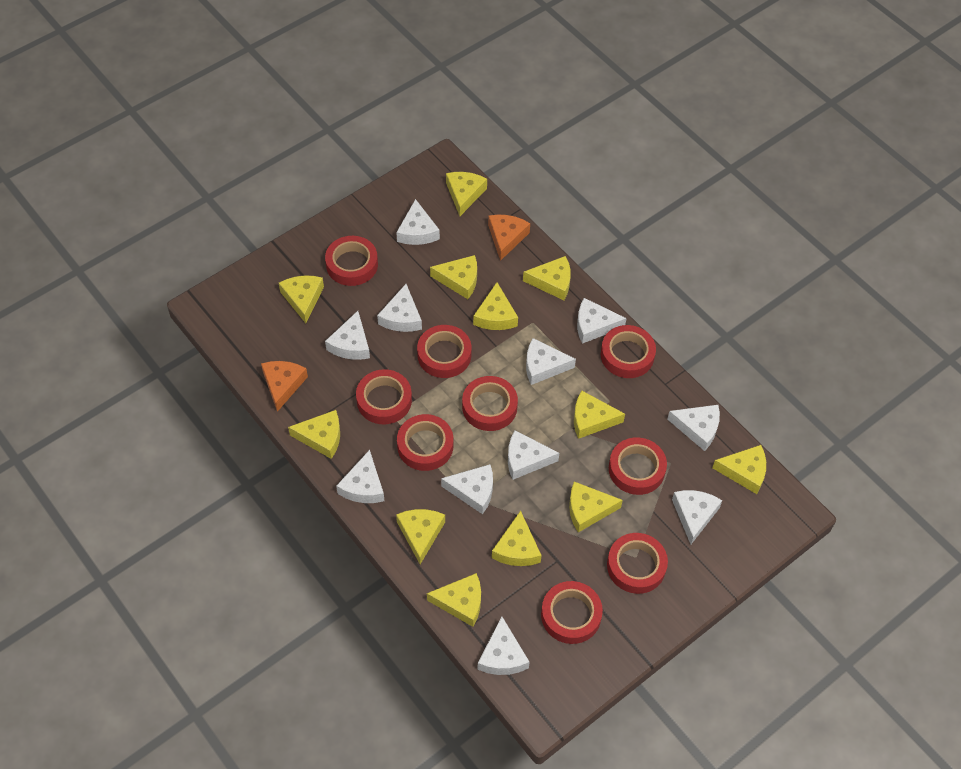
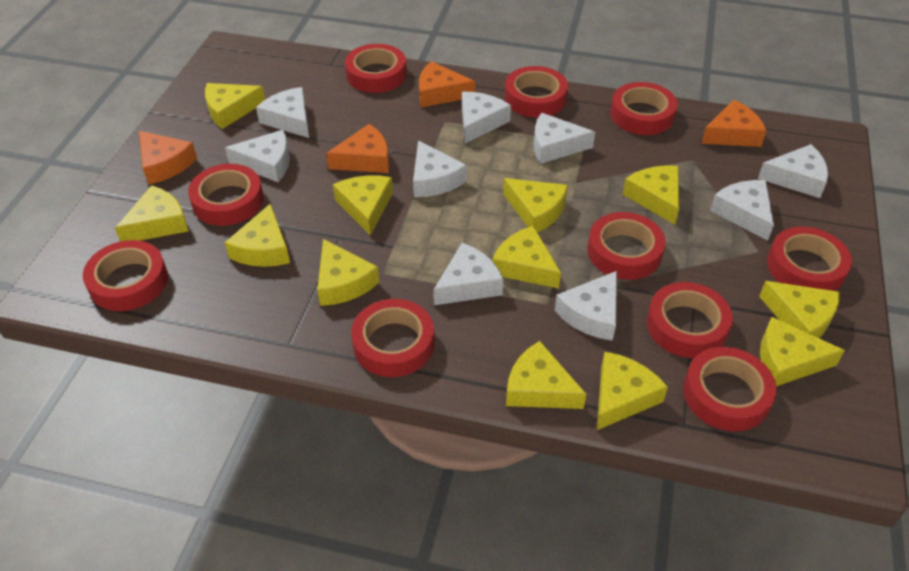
orange cheese: [261,361,308,412] [488,215,530,261] = 2 -> [139,131,197,185] [326,124,389,173] [419,61,475,107] [701,100,766,147] = 4
red tape: [325,236,378,286] [356,369,412,424] [397,414,453,471] [417,325,471,378] [462,376,518,431] [541,581,603,644] [601,325,656,378] [607,533,668,594] [609,437,667,495] = 9 -> [83,240,168,311] [188,164,264,226] [345,44,407,93] [351,299,434,377] [505,66,568,118] [587,212,666,280] [610,82,677,135] [647,282,733,358] [683,347,777,431] [767,226,852,291] = 10
white cheese: [325,311,370,360] [336,450,384,503] [377,284,422,332] [396,199,440,245] [441,464,493,514] [477,617,530,675] [508,430,559,480] [526,338,576,385] [577,298,627,344] [667,405,720,451] [672,490,722,545] = 11 -> [225,130,290,182] [256,87,309,138] [413,141,467,197] [433,243,504,305] [462,92,511,143] [534,113,595,164] [555,271,617,341] [710,180,774,241] [758,144,828,198] = 9

